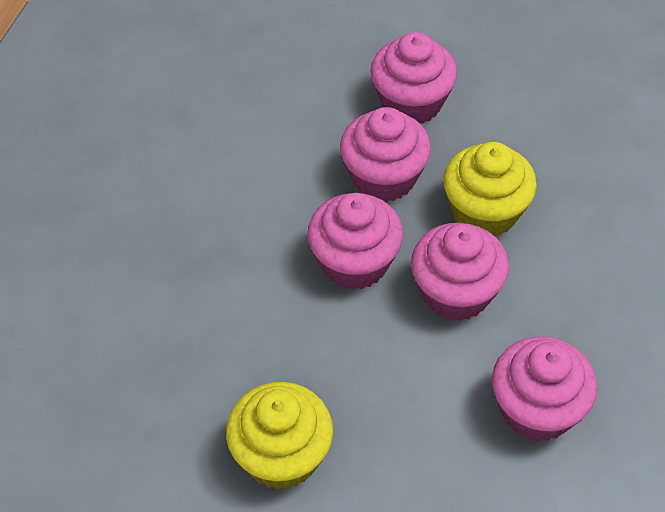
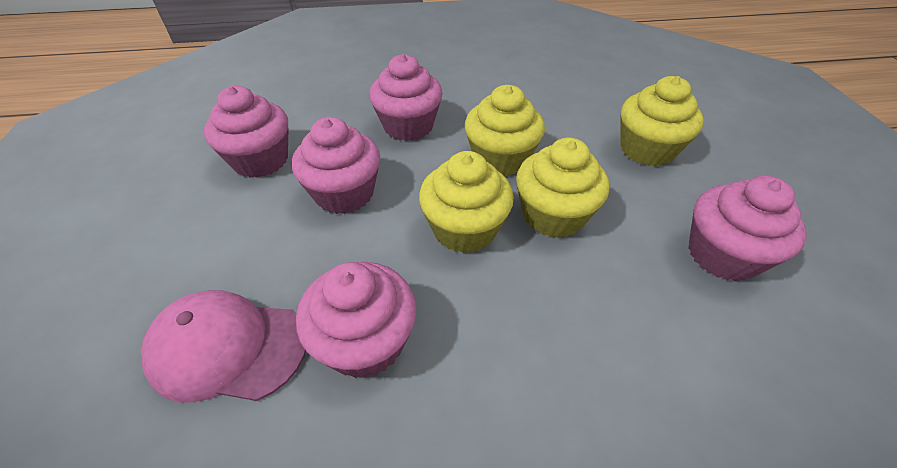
pink cap: none = 0 -> [141,290,306,402] = 1
yellow cupcake: [226,382,333,490] [443,142,537,236] = 2 -> [419,151,514,253] [465,85,545,176] [516,138,609,238] [620,76,704,167] = 4

